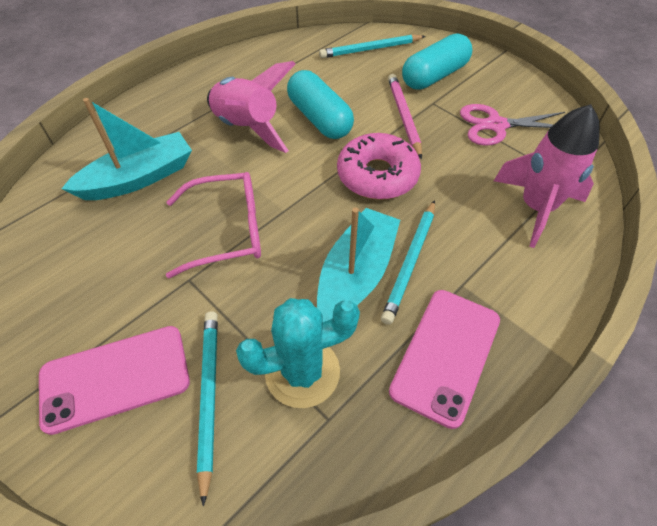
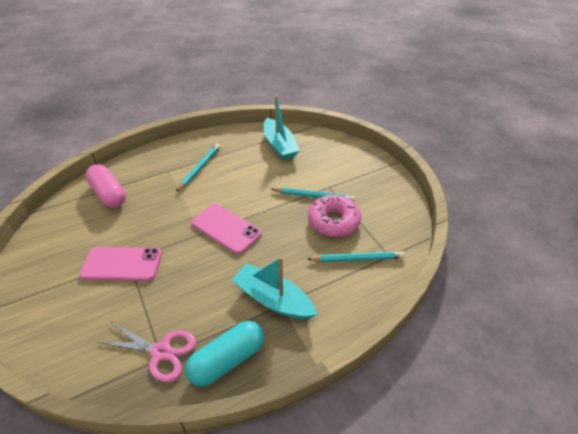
pink capsule: none = 0 -> [85,164,126,208] = 1
pink glasses: [166,172,261,278] = 1 -> none = 0
pink pencil: [388,74,422,159] = 1 -> none = 0
pink rocket: [207,61,295,153] [494,104,600,248] = 2 -> none = 0
turquoise cactus: [236,298,360,408] = 1 -> none = 0
turquoise capsule: [287,70,354,139] [402,34,472,90] = 2 -> [185,321,264,387] = 1

